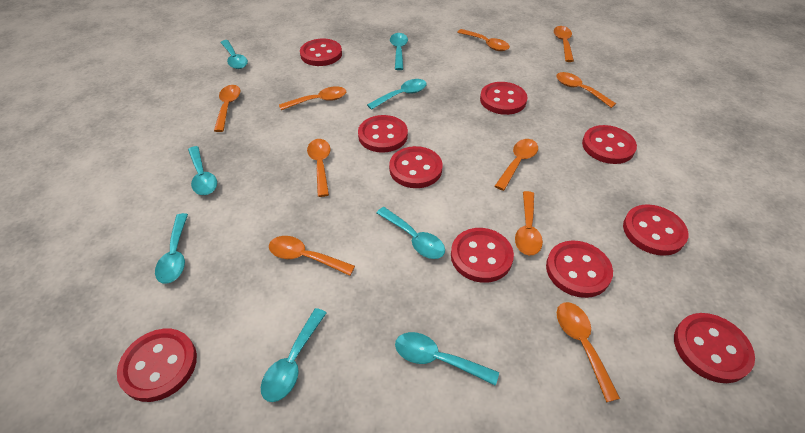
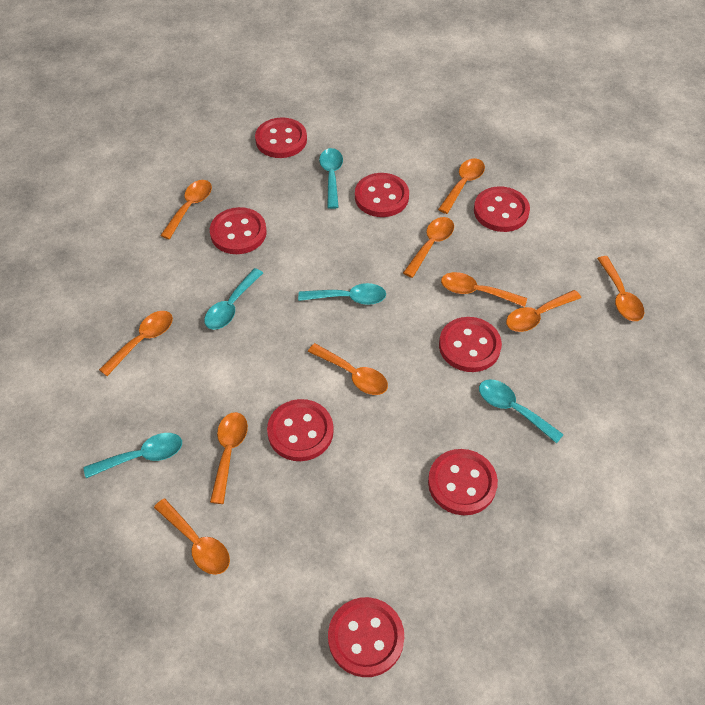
red button: [117,329,197,402] [300,39,342,66] [358,115,408,153] [389,146,443,188] [451,228,514,283] [480,82,527,115] [546,241,613,298] [582,125,637,164] [623,204,689,256] [674,313,755,383] = 10 -> [210,207,267,254] [255,118,307,158] [267,399,334,461] [328,597,404,677] [355,173,409,217] [428,449,498,515] [439,317,502,372] [474,186,530,232] = 8
turquoise spoon: [155,213,188,284] [188,146,217,195] [220,40,248,69] [261,308,326,402] [367,79,427,110] [376,207,445,259] [390,33,408,70] [395,332,499,386] = 8 -> [83,433,182,478] [204,268,263,330] [298,283,386,305] [319,148,343,209] [479,380,564,444] = 5

